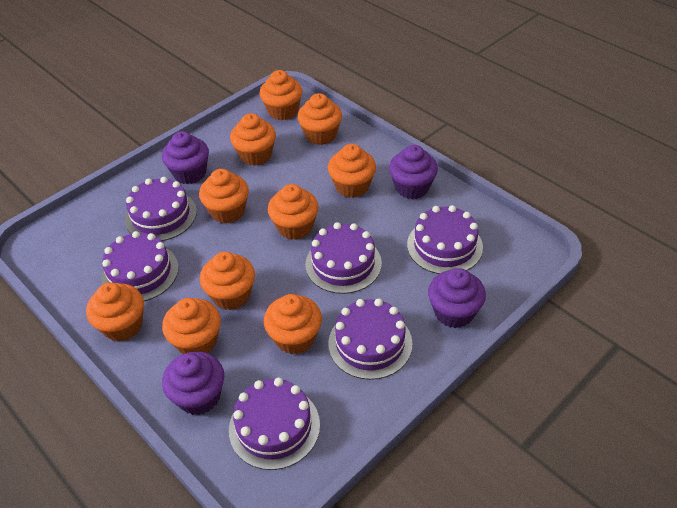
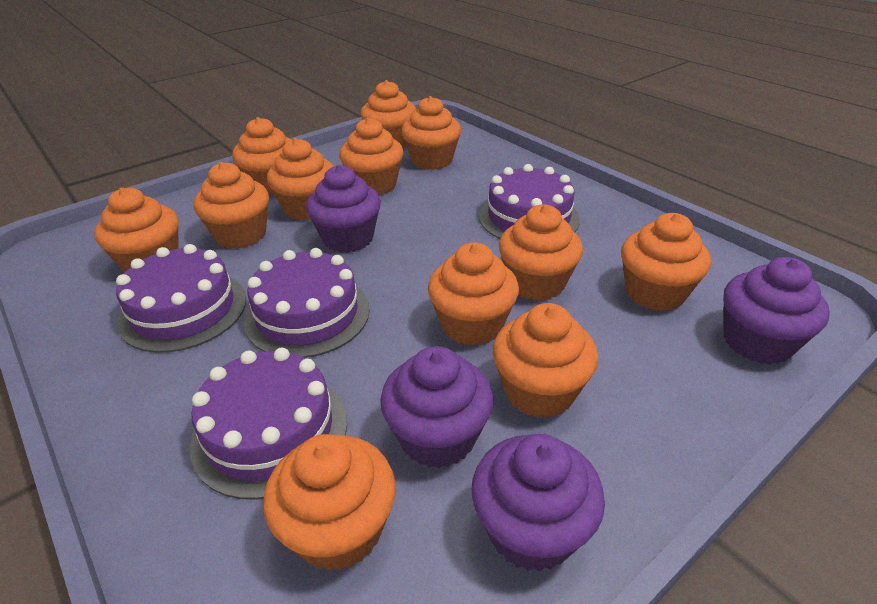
orange cupcake: [86,282,144,342] [162,298,221,354] [199,169,249,223] [200,252,255,310] [230,113,276,166] [259,70,302,120] [264,294,322,354] [268,184,318,240] [297,93,342,145] [328,144,376,198] = 10 -> [94,187,179,273] [194,162,269,249] [232,117,291,194] [264,434,396,571] [267,138,334,220] [339,118,404,195] [360,80,416,148] [401,96,461,170] [428,242,519,346] [493,303,598,418] [499,205,583,301] [621,213,711,311] = 12
purple cake: [101,231,179,301] [125,177,197,241] [229,378,320,470] [305,222,382,294] [328,299,413,380] [407,205,483,274] = 6 -> [116,244,246,353] [190,348,347,500] [244,248,370,358] [479,164,580,239] = 4

